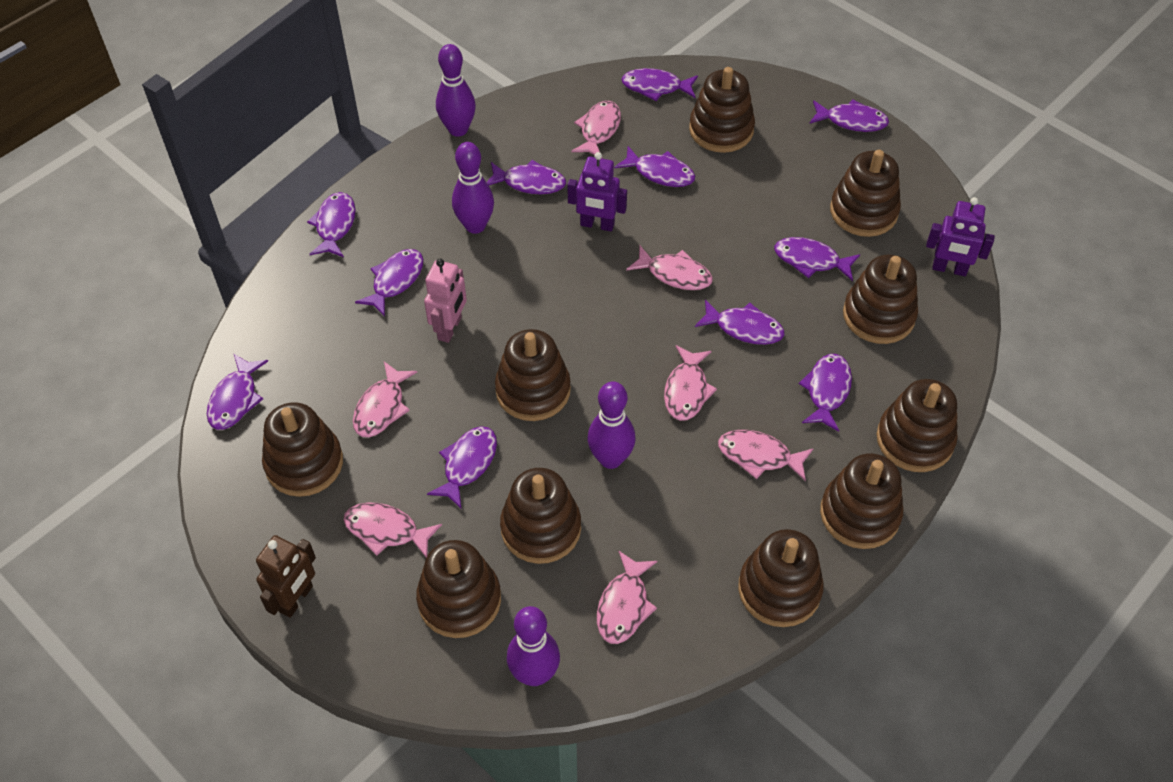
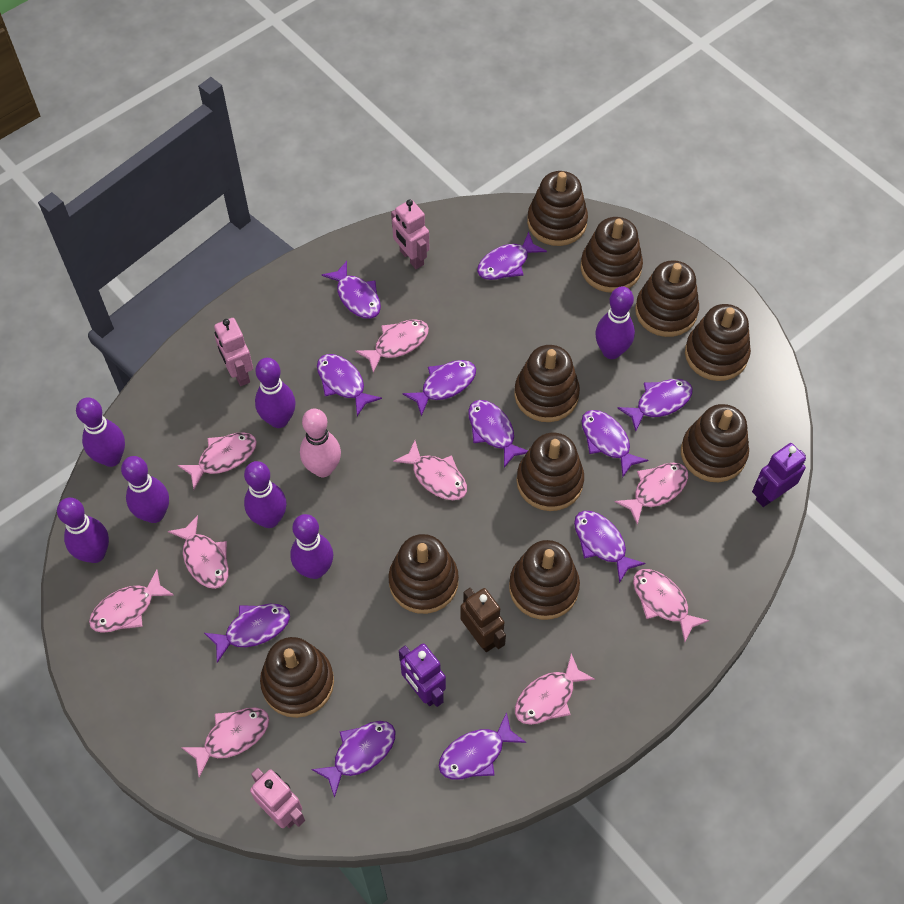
pink bowling pin: none = 0 -> [300,409,341,477] = 1
pink fish: [344,503,442,558] [353,362,417,437] [571,101,621,155] [597,551,657,644] [626,245,713,290] [664,345,717,421] [718,430,814,481] = 7 -> [89,570,174,633] [168,515,229,589] [178,432,257,489] [181,707,269,778] [356,319,429,373] [393,440,467,500] [515,653,595,725] [615,463,688,525] [633,569,709,642] = 9
pink robot: [424,259,467,343] = 1 -> [214,318,253,386] [250,768,305,828] [391,199,429,269] = 3
purple bowling pin: [436,44,476,137] [452,142,494,234] [507,606,560,686] [588,382,635,469] = 4 -> [57,498,109,563] [76,397,125,467] [121,456,169,523] [244,461,286,528] [255,358,296,428] [290,514,333,579] [595,286,635,359] = 7

